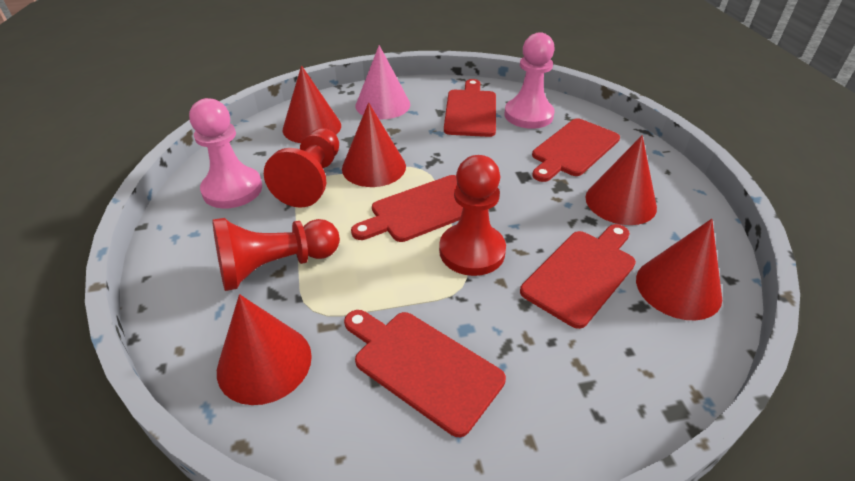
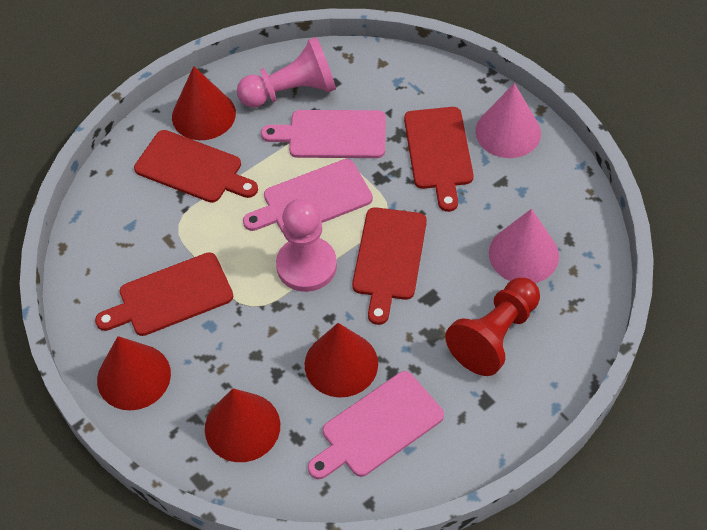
pink cone: [356,45,410,119] = 1 -> [475,83,541,158] [489,209,559,283] = 2
pink cutting board: none = 0 -> [243,159,373,233] [261,110,386,158] [308,371,444,479] = 3
red cone: [217,294,312,405] [283,65,341,143] [342,103,406,187] [585,135,657,225] [636,219,722,321] = 5 -> [97,336,171,410] [172,66,236,140] [205,388,280,462] [305,323,378,398] = 4
red cutting board: [344,310,506,437] [351,175,463,242] [444,79,496,137] [520,224,636,329] [532,118,620,182] = 5 -> [95,252,233,336] [134,130,258,203] [352,207,427,325] [404,107,474,212] = 4
red pawn: [212,218,340,291] [264,128,339,208] [439,155,506,276] = 3 -> [445,278,540,376] = 1

